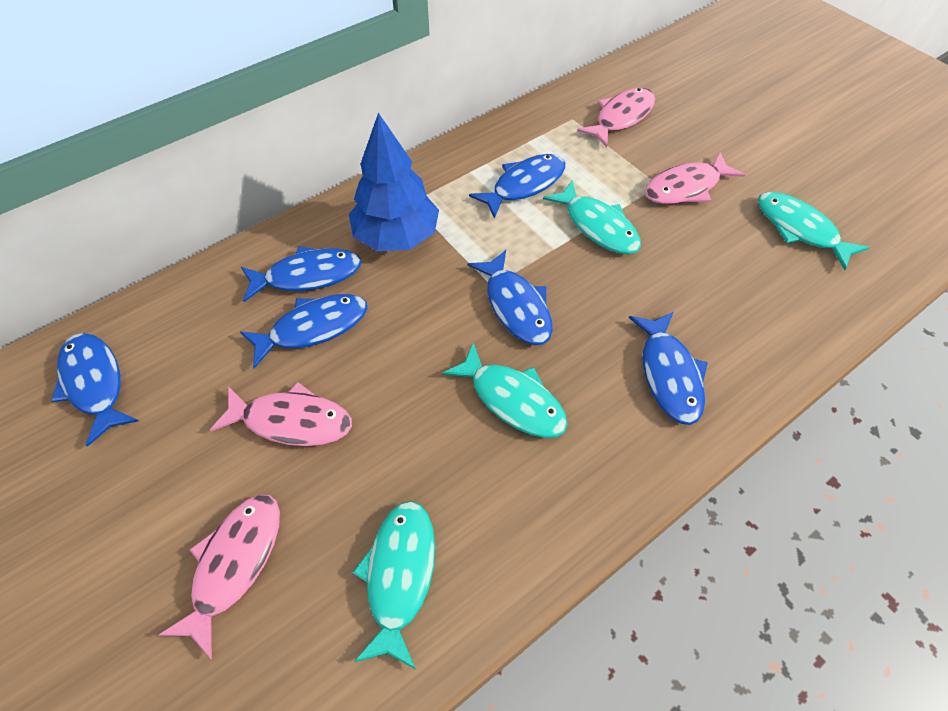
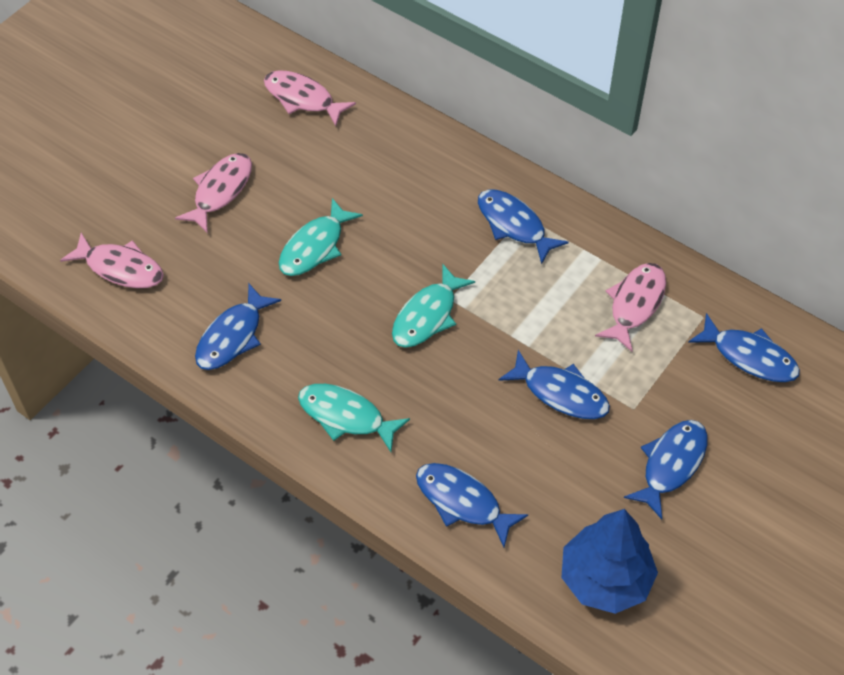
turquoise fish: [352,501,435,669] [442,343,568,438] [543,181,641,254] [758,192,870,270] = 4 -> [279,198,363,276] [298,384,410,452] [392,263,475,348] = 3

